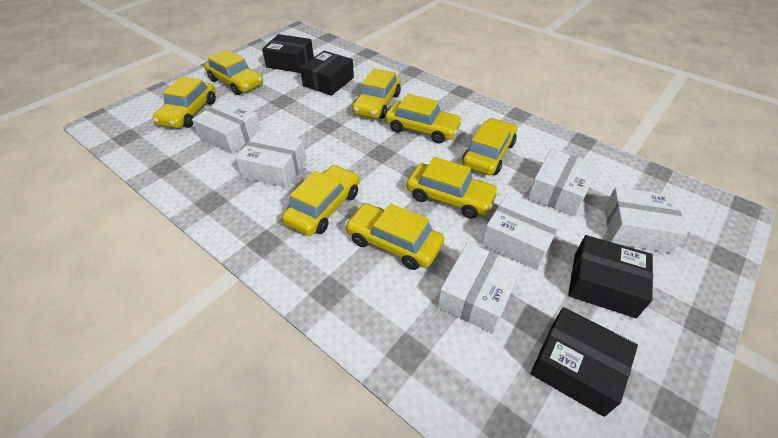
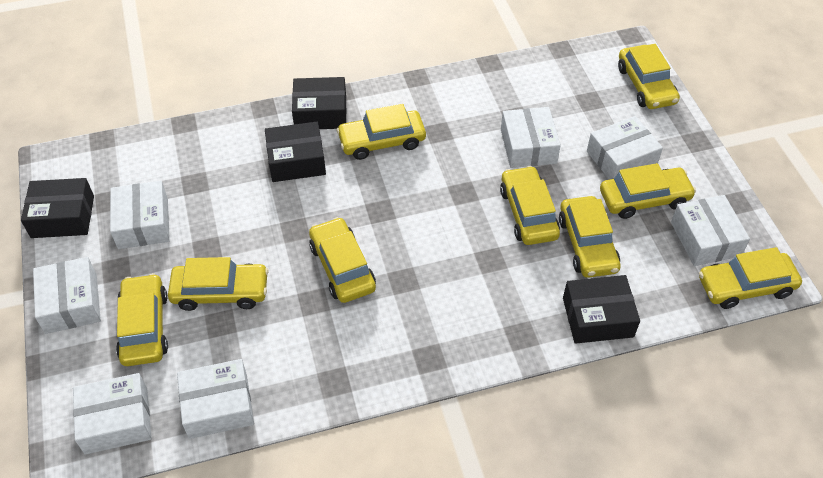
white box: [192,99,261,154] [235,131,306,188] [438,242,522,333] [482,193,564,270] [528,149,598,216] [604,187,687,253] = 6 -> [33,257,101,334] [73,373,152,455] [110,181,170,249] [177,359,254,439] [501,107,561,168] [587,116,663,180] [671,195,750,266] = 7
yellow car: [153,77,216,128] [205,50,263,95] [281,165,360,236] [345,203,444,270] [352,68,401,119] [385,94,463,144] [406,157,499,219] [462,118,517,175] = 8 -> [116,273,168,366] [168,257,269,311] [309,217,376,303] [336,104,426,160] [500,166,560,245] [559,196,621,278] [600,163,696,219] [618,44,680,109] [699,247,802,309] = 9

